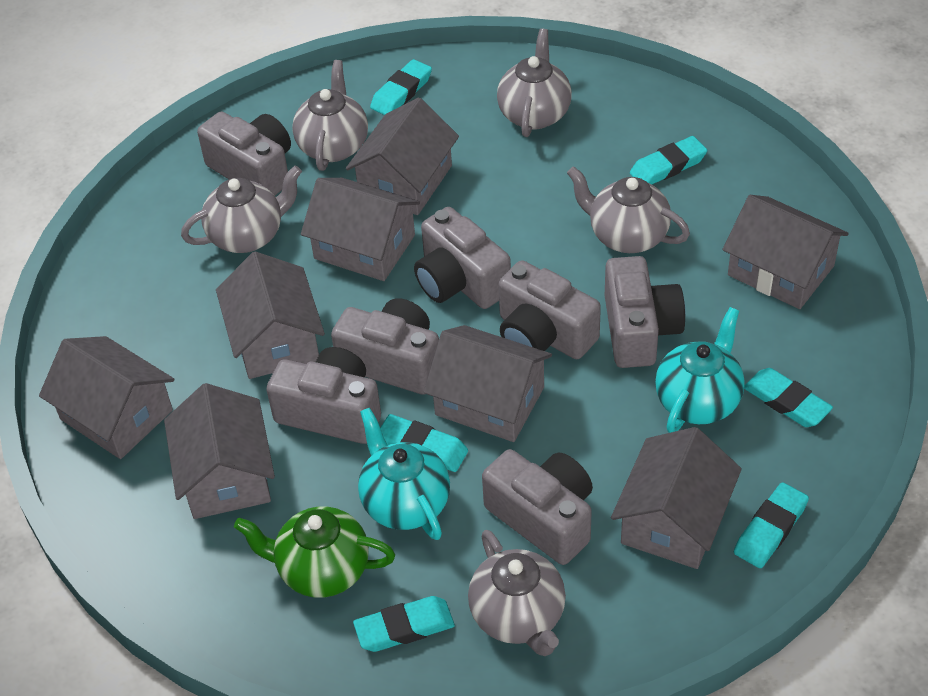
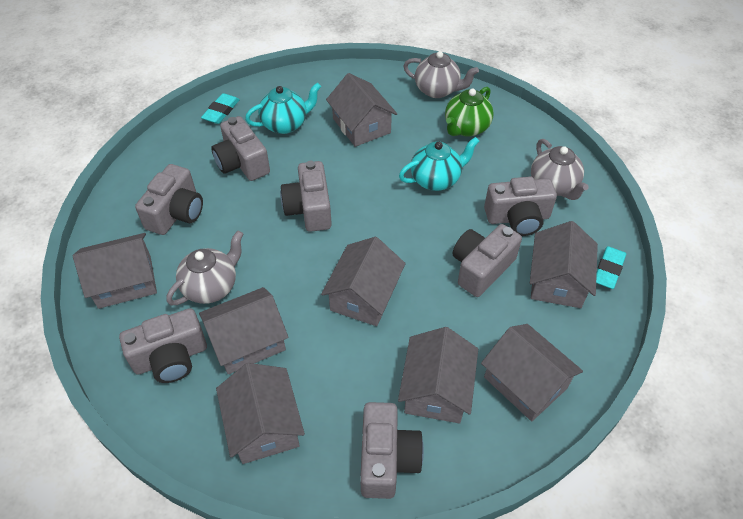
grey teapot: [181,166,302,253] [292,60,368,171] [468,530,566,656] [497,29,572,137] [567,166,690,253] = 5 -> [167,230,243,305] [403,51,479,98] [531,139,589,200] = 3
turquoise eraser: [353,596,455,652] [370,59,432,115] [380,414,468,472] [630,136,707,184] [734,482,809,568] [744,368,833,427] = 6 -> [201,93,240,124] [596,246,626,289] = 2

